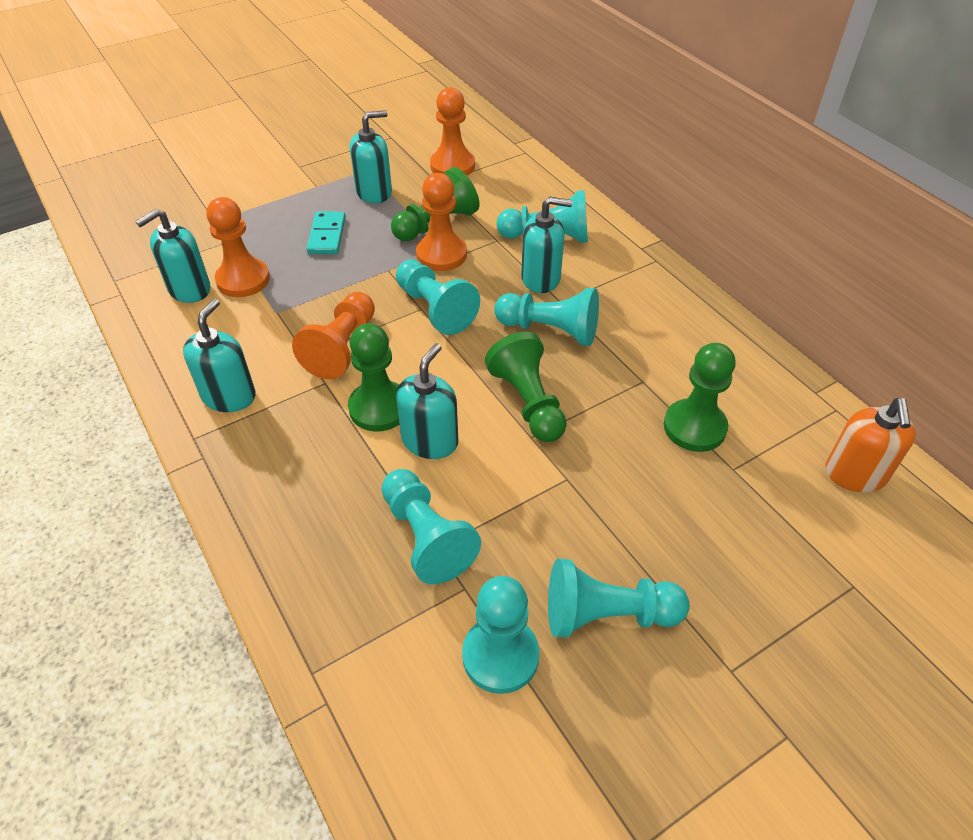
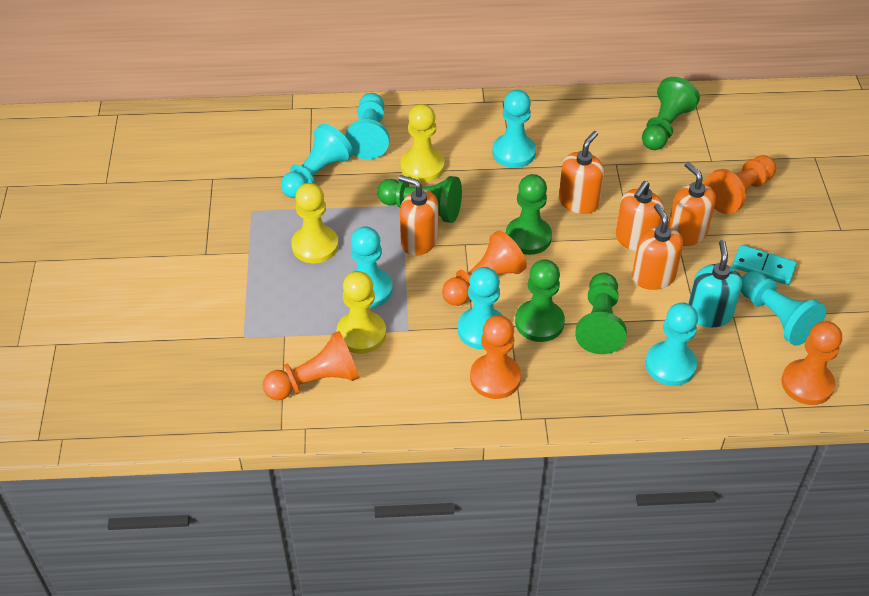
green pawn: [348,323,399,432] [391,167,480,241] [485,332,567,442] [664,343,736,452] = 4 -> [377,176,462,223] [506,174,552,255] [515,259,565,342] [575,273,627,354] [642,77,700,150] = 5
orange pawn: [206,197,270,297] [292,292,375,379] [416,173,467,271] [430,87,475,175] = 4 -> [263,331,359,400] [442,231,527,306] [470,315,521,399] [704,155,776,214] [781,321,842,405] = 5
orange soap dispenser: [826,398,916,492] = 1 -> [398,175,438,256] [559,131,604,214] [616,181,664,251] [632,204,683,290] [668,162,716,246] = 5
turquoise pawn: [382,469,481,584] [396,259,480,335] [462,576,540,694] [494,288,599,346] [496,190,588,243] [548,559,690,638] = 6 -> [281,124,353,198] [345,93,389,160] [351,227,393,308] [458,267,503,350] [492,90,536,168] [645,303,698,386] [741,271,826,346] = 7
turquoise soap dispenser: [135,209,210,303] [183,299,256,412] [350,110,392,203] [396,343,458,459] [521,197,573,293] = 5 -> [688,240,742,327] = 1
yellow pawn: none = 0 -> [291,183,338,263] [336,271,386,354] [401,104,444,182] = 3

